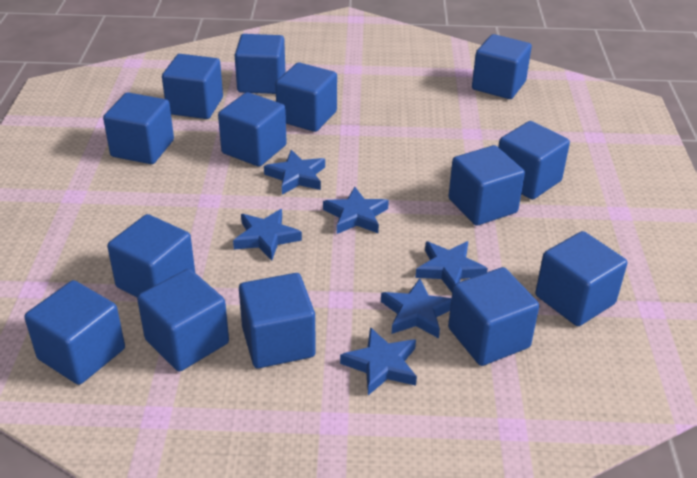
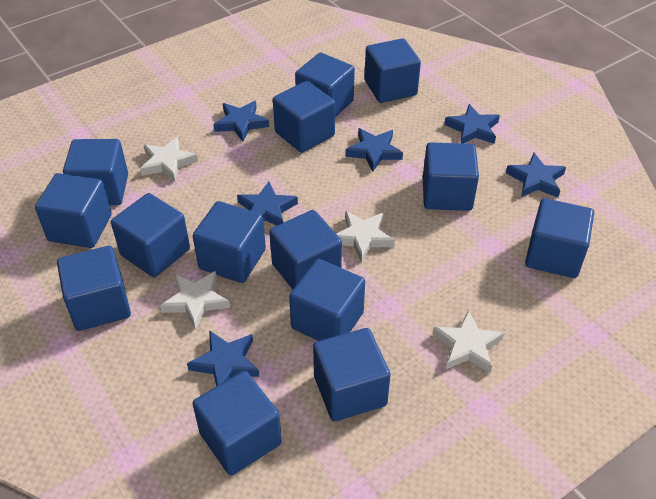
white star: none = 0 -> [140,137,198,182] [160,271,230,330] [336,211,395,263] [433,310,504,373] = 4

